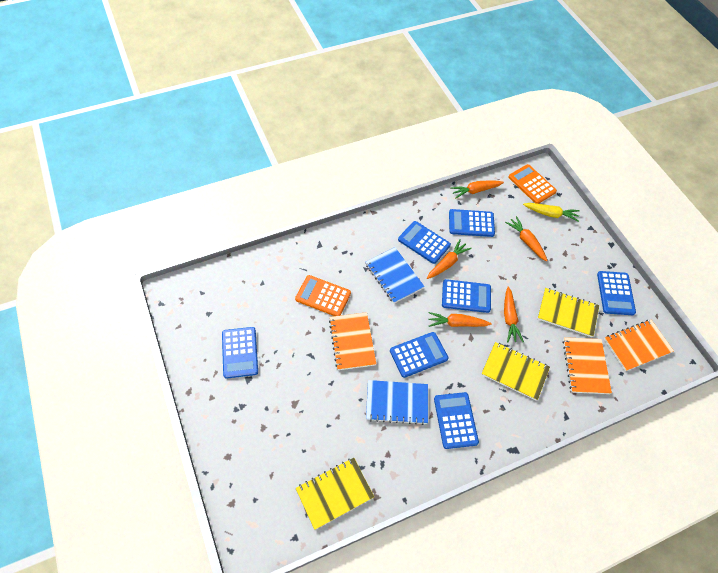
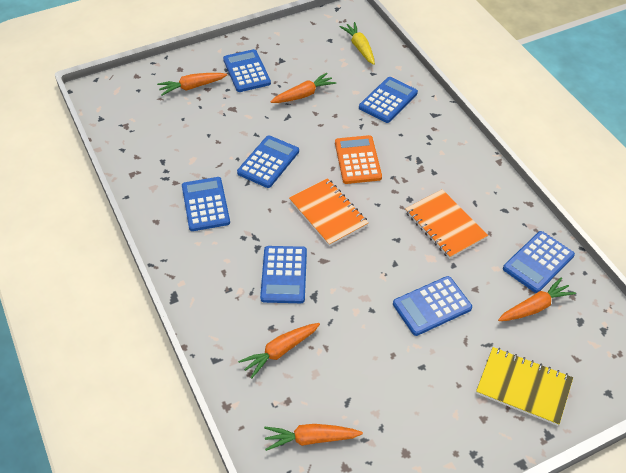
blue notebook: [366,247,425,303] [366,380,428,425] = 2 -> none = 0
orange calculator: [295,275,351,316] [509,164,557,204] = 2 -> [335,135,382,184] = 1
orange notebook: [329,312,376,370] [563,337,612,394] [604,320,674,371] = 3 -> [289,178,369,246] [405,189,488,259] = 2
yellow notebook: [295,458,374,530] [481,342,550,401] [537,288,599,337] = 3 -> [476,347,573,426] = 1

